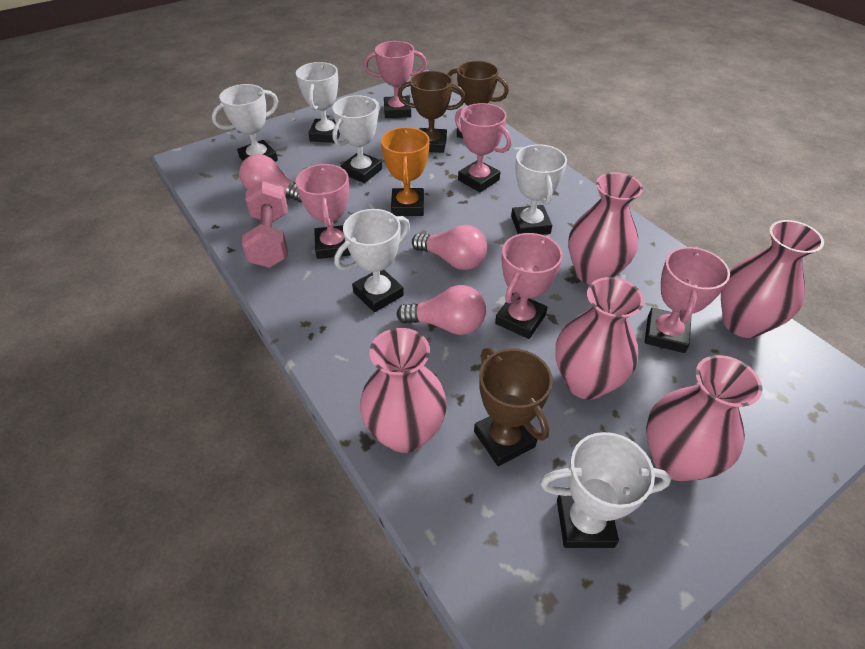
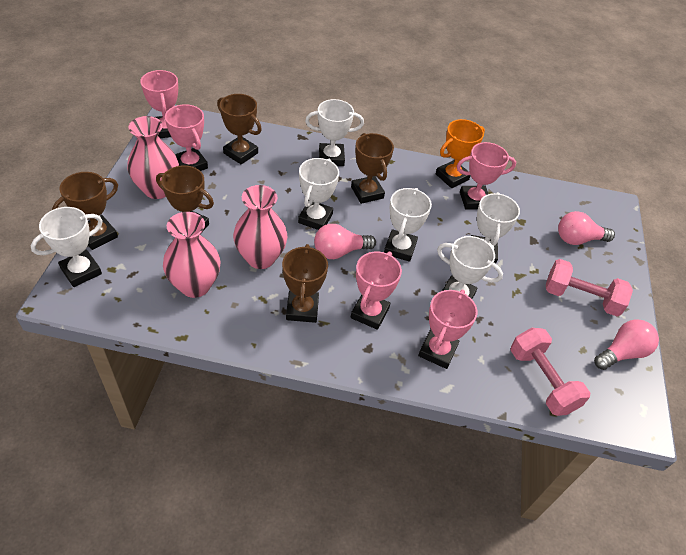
brown trophy: [398,71,466,153] [448,61,509,138] [474,348,553,466] = 3 -> [52,172,118,250] [156,165,214,232] [217,94,262,165] [282,244,328,323] [351,133,394,204] = 5
pink dumbbell: [242,181,288,268] = 1 -> [510,328,590,416] [546,259,633,316] = 2
pink vase: [360,328,447,453] [555,277,644,400] [568,172,643,285] [646,355,762,481] [721,220,824,338] = 5 -> [127,116,179,199] [163,212,221,298] [233,185,287,269] = 3

